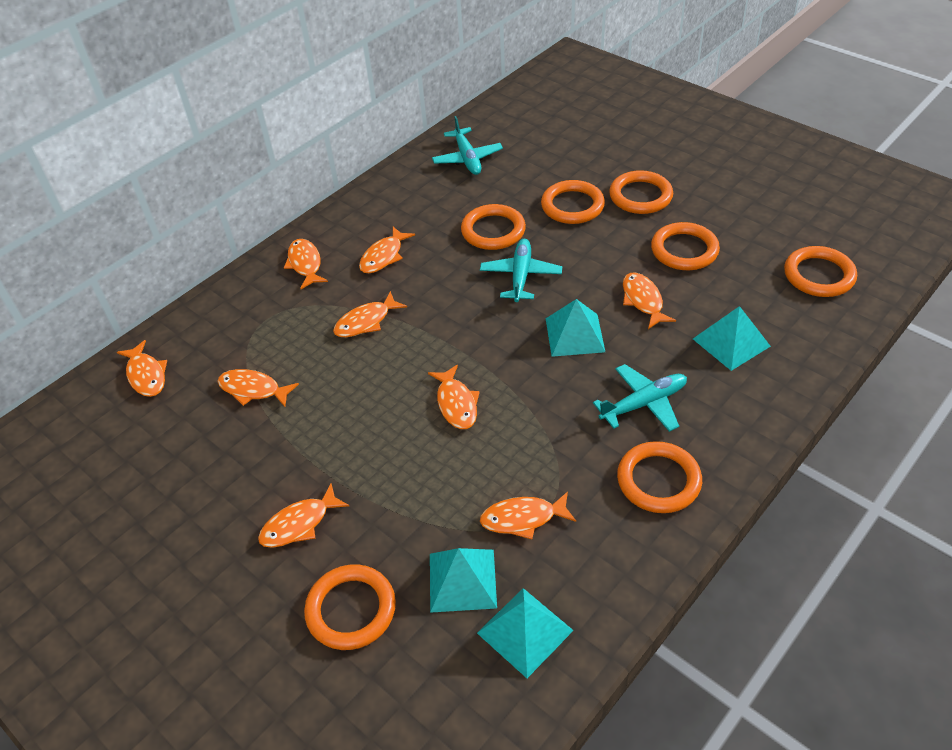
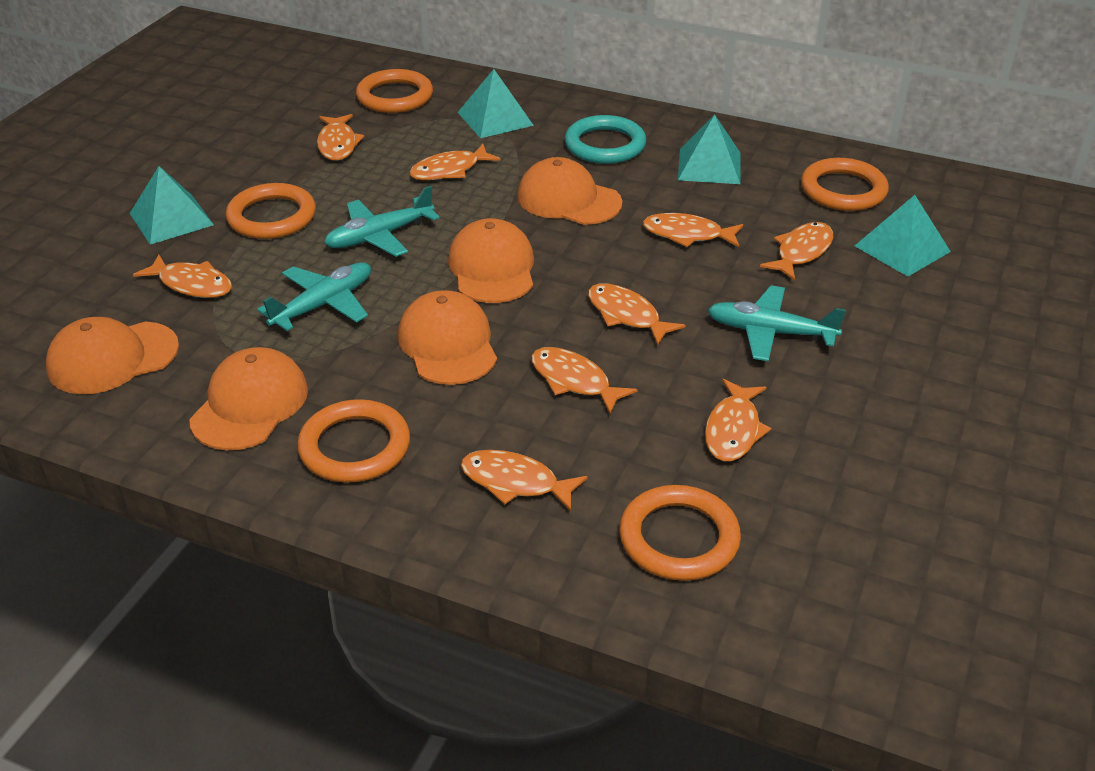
orange cap: none = 0 -> [46,317,179,394] [189,347,308,450] [398,290,497,385] [448,218,534,303] [517,157,622,225] = 5
orange ring: [304,564,396,650] [461,204,526,250] [541,180,605,224] [609,170,673,214] [617,441,702,513] [651,222,720,270] [784,246,857,297] = 7 -> [226,183,316,239] [297,399,410,483] [356,69,433,113] [619,485,741,581] [801,158,889,211] = 5
turquoise ring: none = 0 -> [565,115,646,164] = 1

